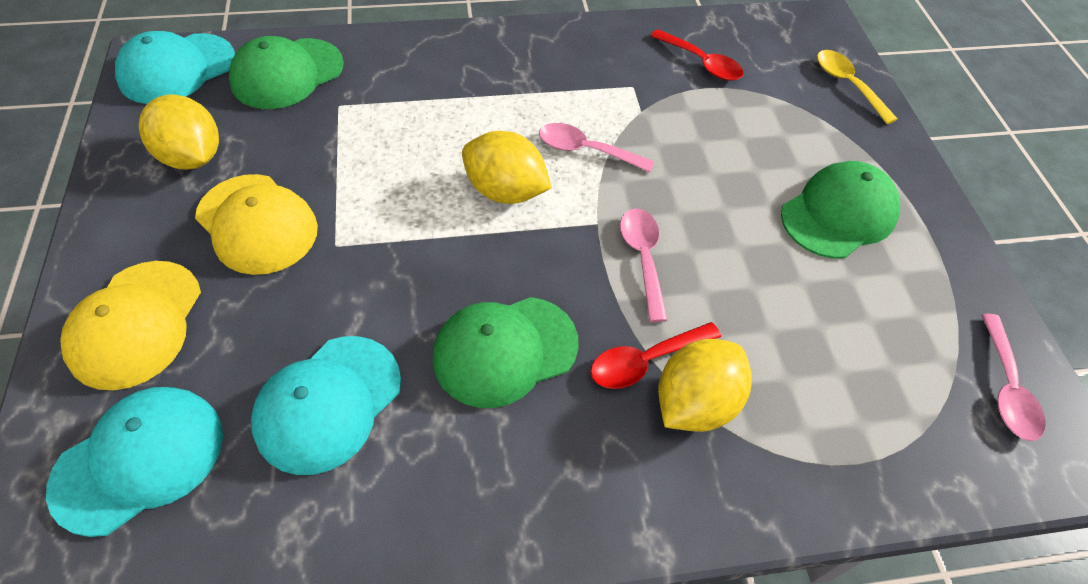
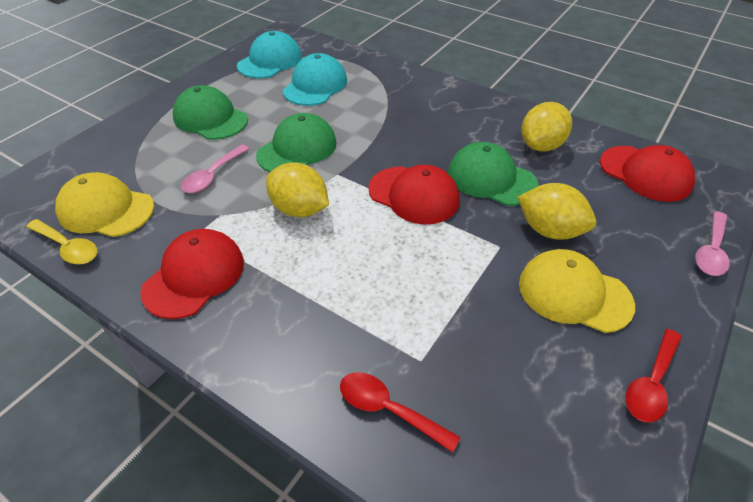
pink spoon: [539,123,655,172] [620,209,668,322] [982,314,1046,441] = 3 -> [181,145,250,193] [695,211,730,276] = 2
red cap: none = 0 -> [140,229,244,319] [368,165,460,225] [600,145,695,202] = 3
turquoise cap: [46,387,223,537] [115,31,235,104] [251,336,401,475] = 3 -> [237,31,302,78] [283,53,347,106] = 2

